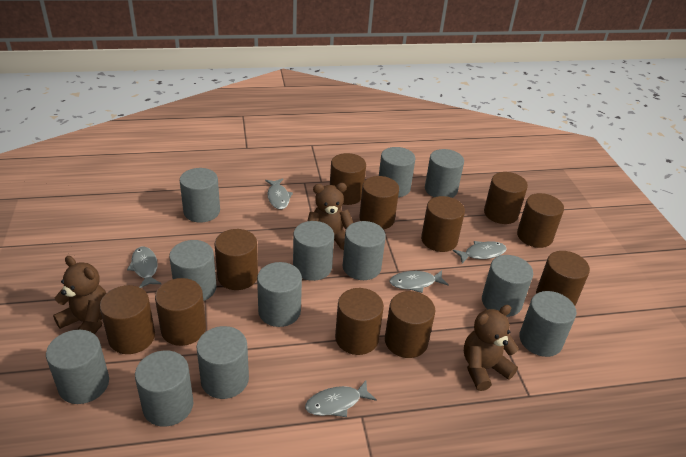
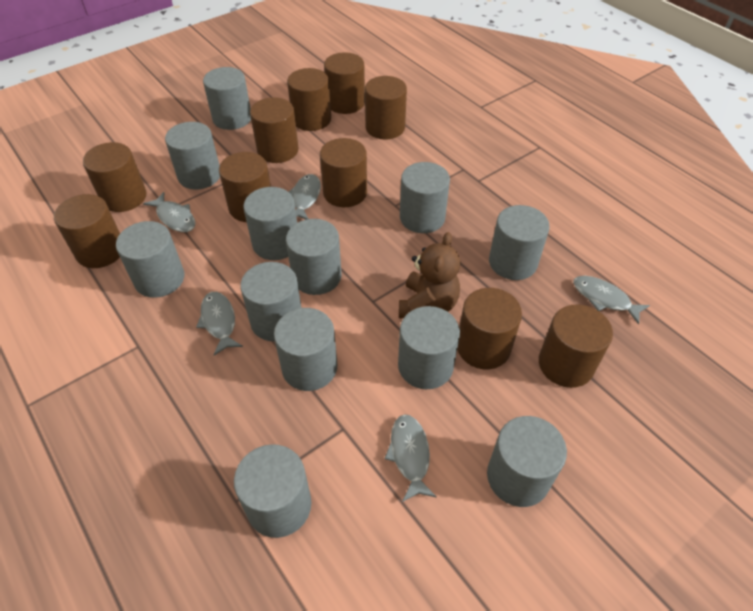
brown cylinder: [100,285,155,354] [155,278,206,346] [215,229,258,290] [330,153,366,205] [335,288,384,355] [359,176,399,230] [385,291,435,358] [421,196,465,252] [484,172,528,224] [517,193,564,248] [536,251,590,305] = 11 -> [54,194,120,268] [83,142,146,212] [219,152,271,222] [250,97,299,163] [287,68,331,131] [320,138,367,207] [324,52,365,114] [365,76,407,139] [457,288,522,369] [539,305,613,388] = 10
brown teddy bear: [53,256,106,334] [308,183,353,250] [464,305,519,391] = 3 -> [399,232,460,318] = 1

